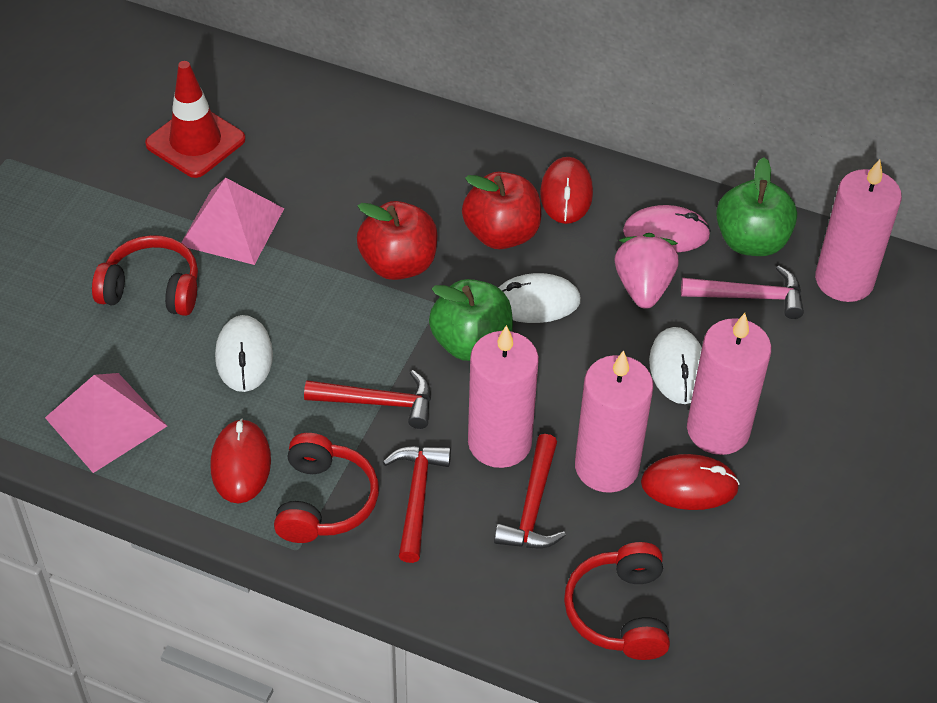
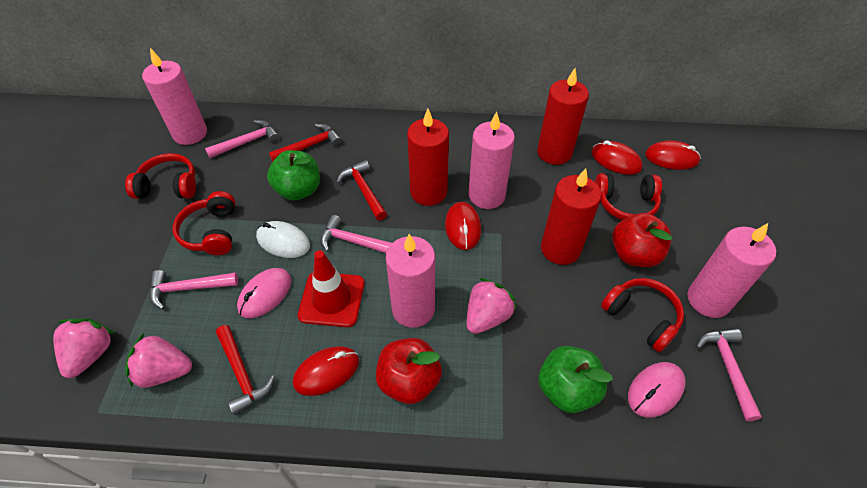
pink hammer: [681,266,804,319] = 1 -> [150,270,238,310] [205,120,279,158] [320,215,392,253] [696,328,762,421] = 4
pink mouse: [623,205,711,253] = 1 -> [237,268,292,318] [628,362,686,418] = 2
pink pyramid: [45,373,167,473] [181,178,284,265] = 2 -> none = 0
pink strawberry: [615,233,679,309] = 1 -> [53,318,115,378] [125,333,192,388] [466,278,516,334] = 3
red candle: none = 0 -> [407,109,449,206] [537,68,589,165] [541,168,601,265] = 3
red headphones: [92,235,198,316] [274,433,379,543] [564,542,670,660] = 3 -> [125,153,196,199] [173,191,235,255] [595,173,662,220] [601,278,684,352] = 4
red mouse: [210,419,271,504] [540,157,593,224] [641,454,740,510] = 3 -> [293,346,359,396] [445,202,481,250] [591,140,643,175] [645,140,701,170] = 4
white mouse: [215,315,273,392] [498,273,581,323] [649,327,702,404] = 3 -> [256,221,310,258] = 1

